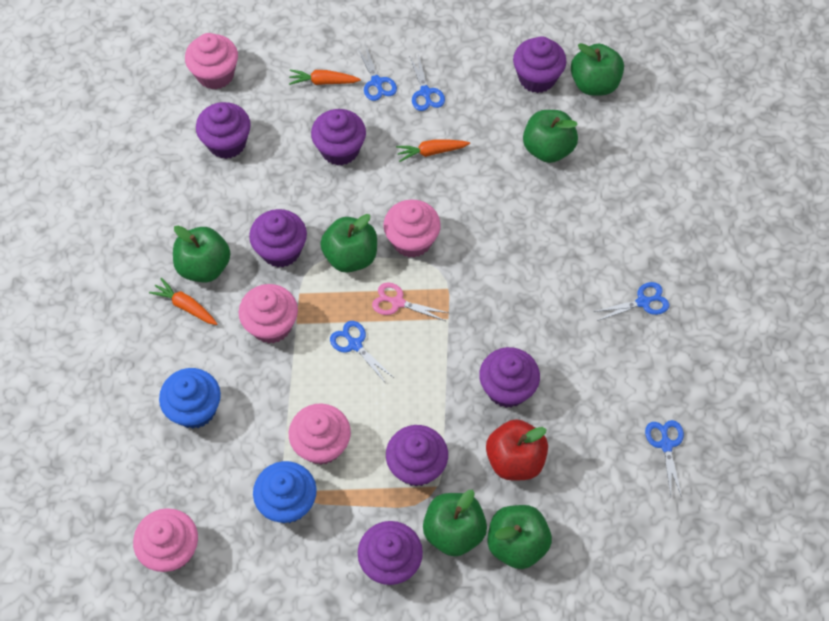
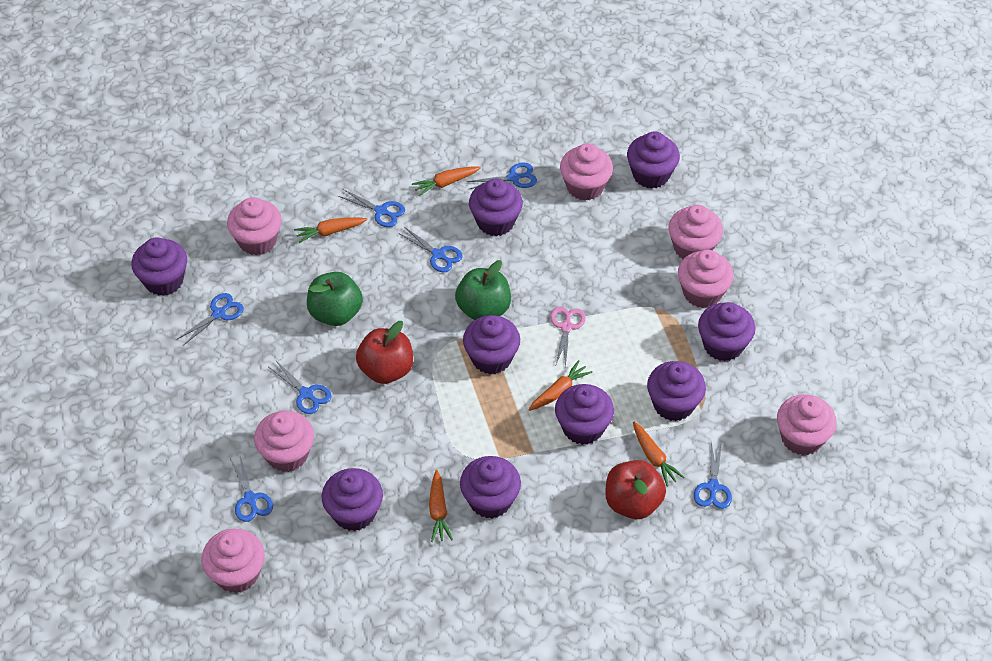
blue cupcake: [159,368,221,429] [253,461,317,523] = 2 -> none = 0
blue scissors: [330,321,394,382] [357,44,397,101] [409,54,445,111] [593,282,669,321] [645,420,684,497] = 5 -> [177,293,244,346] [230,456,273,522] [269,360,332,414] [338,189,405,227] [398,227,463,272] [467,162,537,189] [694,442,732,509] = 7
green apple: [173,226,230,283] [320,214,377,273] [423,490,487,557] [487,505,552,569] [523,110,578,163] [571,43,624,96] = 6 -> [307,272,363,326] [455,260,511,320] = 2
orange carrot: [149,278,217,325] [289,70,361,85] [396,140,470,162] = 3 -> [294,217,367,243] [412,166,481,197] [429,470,453,542] [528,360,593,411] [633,422,685,486] = 5
pink cupcake: [133,508,198,572] [185,33,238,89] [239,284,298,344] [289,404,351,465] [383,199,441,258] = 5 -> [201,529,265,593] [227,197,282,255] [254,411,314,472] [560,143,613,200] [668,205,723,259] [678,250,734,308] [777,394,837,455] = 7
purple cupcake: [196,102,251,159] [249,209,307,267] [311,109,366,166] [358,521,423,585] [386,425,448,487] [479,347,540,408] [513,36,566,93] = 7 -> [131,237,187,296] [322,468,383,531] [460,456,521,518] [463,315,520,374] [469,179,523,236] [555,384,614,445] [627,131,680,189] [647,361,706,421] [698,302,755,361] = 9
red apple: [486,419,548,480] = 1 -> [356,321,413,384] [605,460,666,519] = 2

